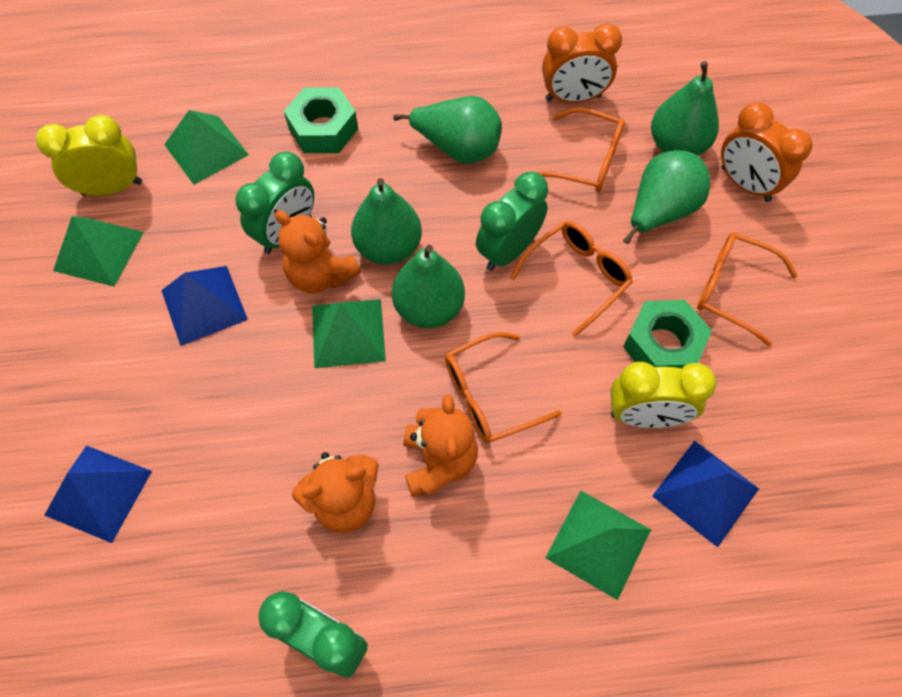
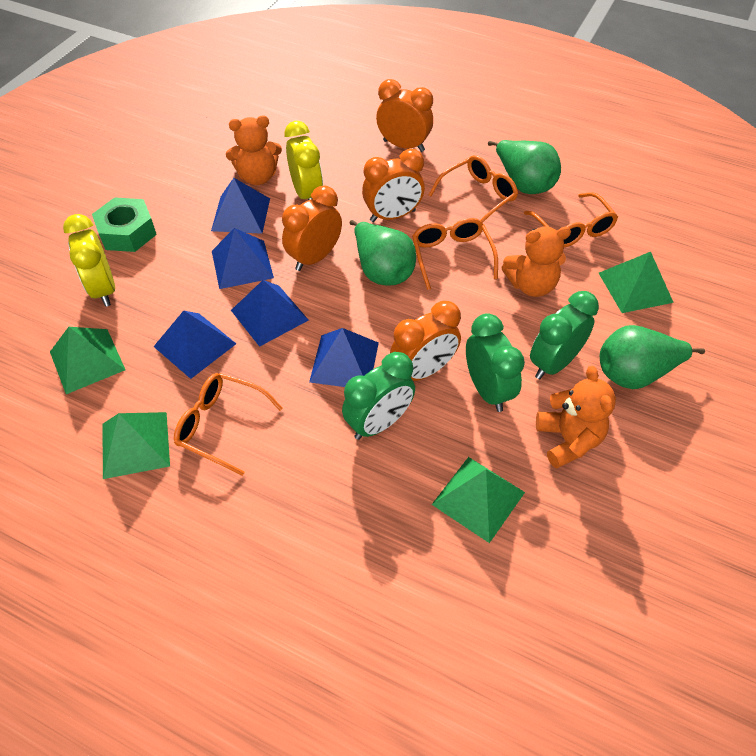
blue pyramid: [44,445,152,543] [161,266,248,346] [652,441,759,547] = 3 -> [153,310,237,379] [211,178,270,234] [212,228,274,289] [231,280,309,347] [309,328,379,387] = 5
green nut: [284,87,358,153] [623,300,712,369] = 2 -> [92,197,157,252] = 1
green pear: [351,178,422,265] [392,245,465,328] [393,96,502,164] [623,150,710,244] [651,61,719,156] = 5 -> [349,220,416,286] [488,140,561,194] [600,325,705,389] = 3
orange clock: [542,23,622,103] [721,102,813,202] = 2 -> [282,186,342,271] [362,149,425,222] [376,79,433,152] [390,301,461,381] = 4

